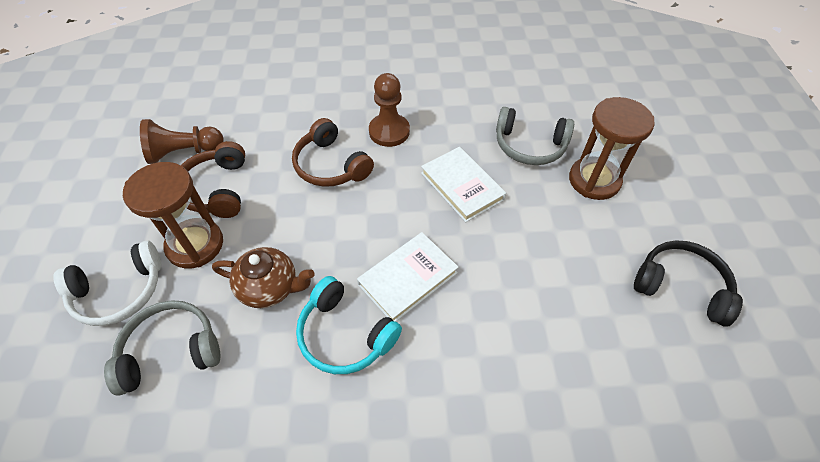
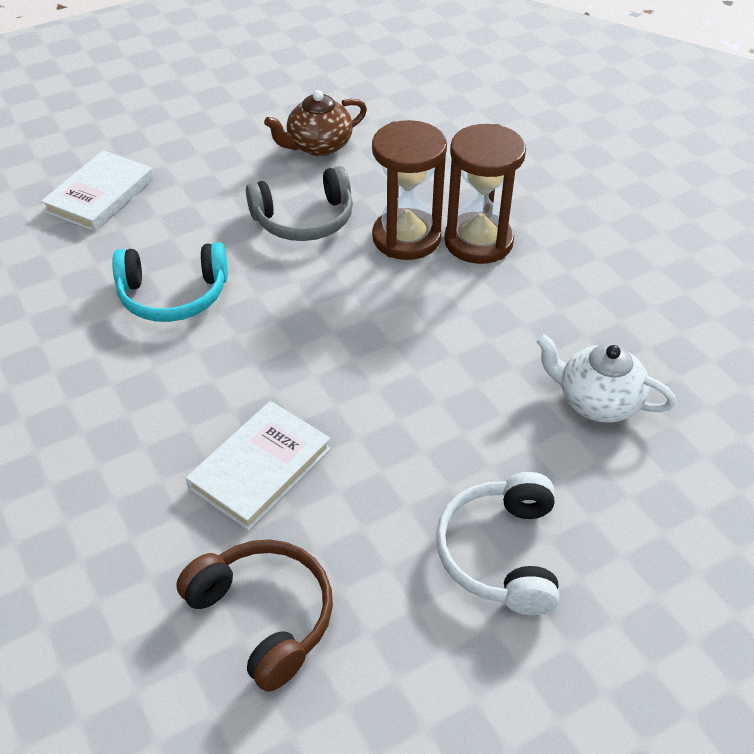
black headphones: [634,241,743,327] = 1 -> none = 0
brown headphones: [182,141,245,218] [292,118,374,187] = 2 -> [176,539,333,692] = 1
brown pawn: [140,119,224,164] [369,73,410,147] = 2 -> none = 0
grey headphones: [104,300,220,396] [496,107,574,165] = 2 -> [246,166,353,241] = 1
white teapot: none = 0 -> [536,334,676,423] = 1

